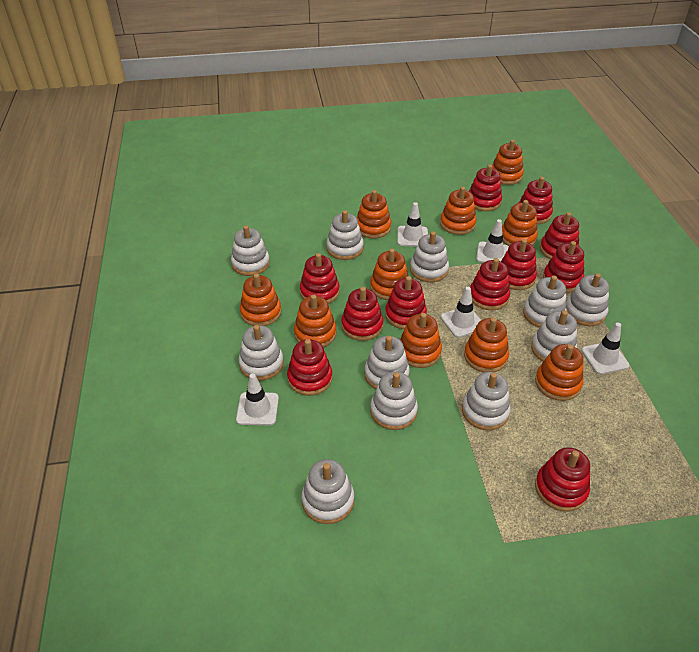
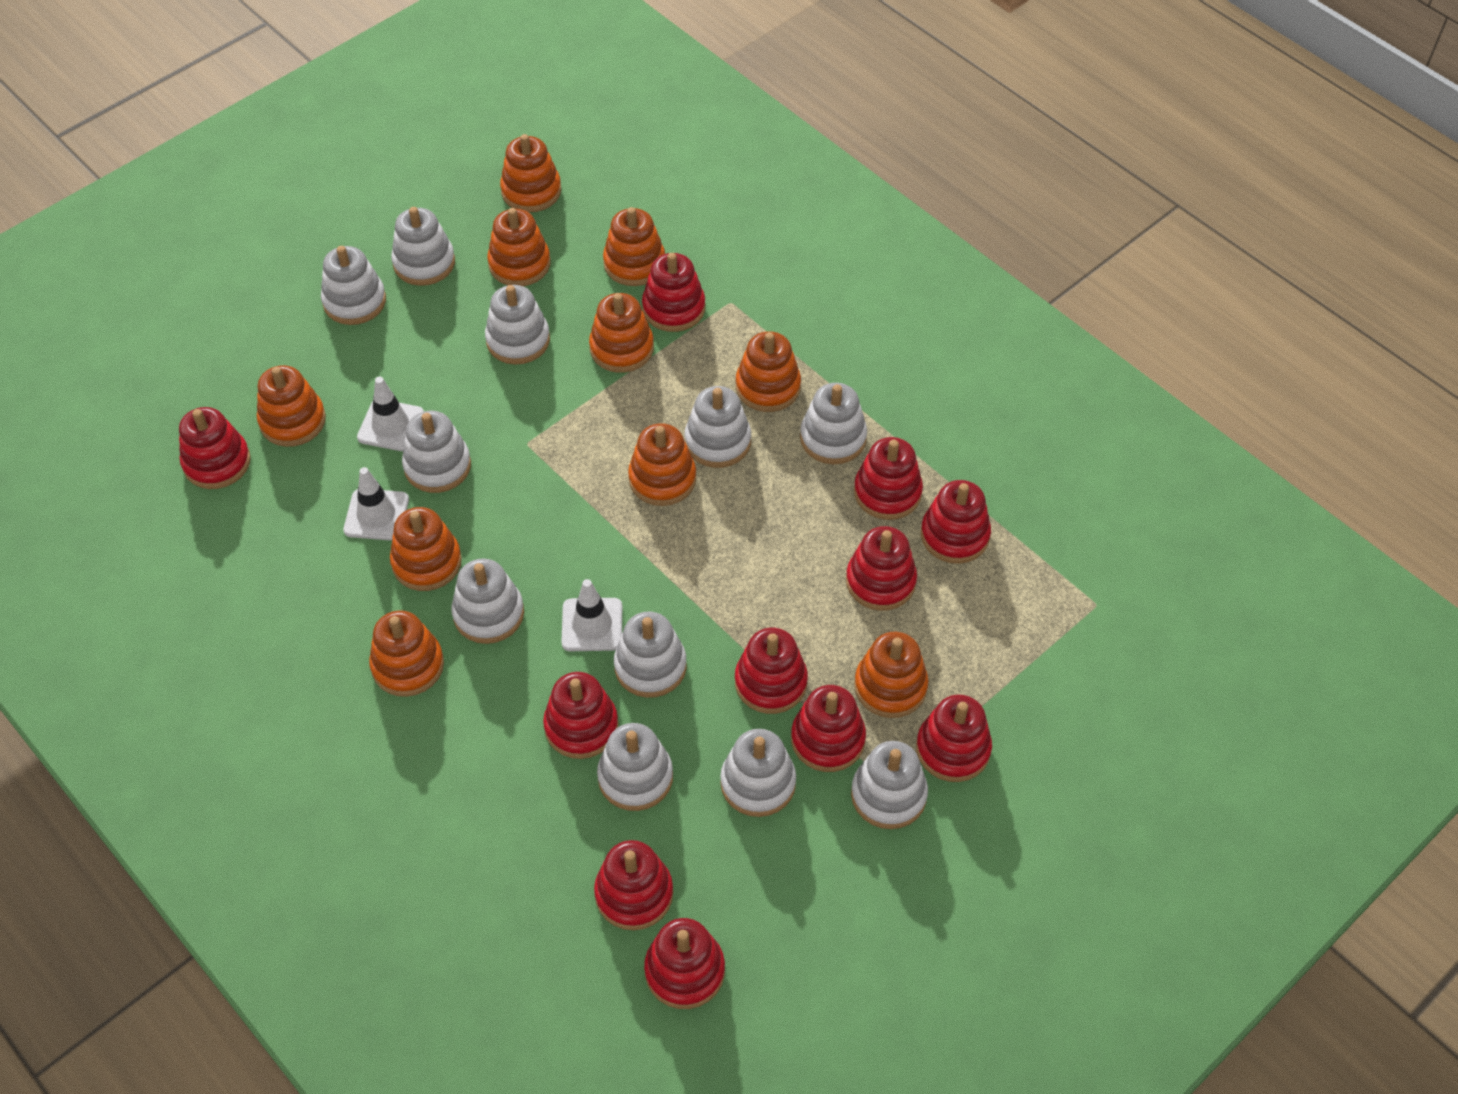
white traffic cone: [236,373,279,425] [397,202,428,247] [441,287,481,338] [476,219,509,263] [581,323,629,374] = 5 -> [343,467,409,541] [357,377,424,451] [561,579,622,651] = 3

